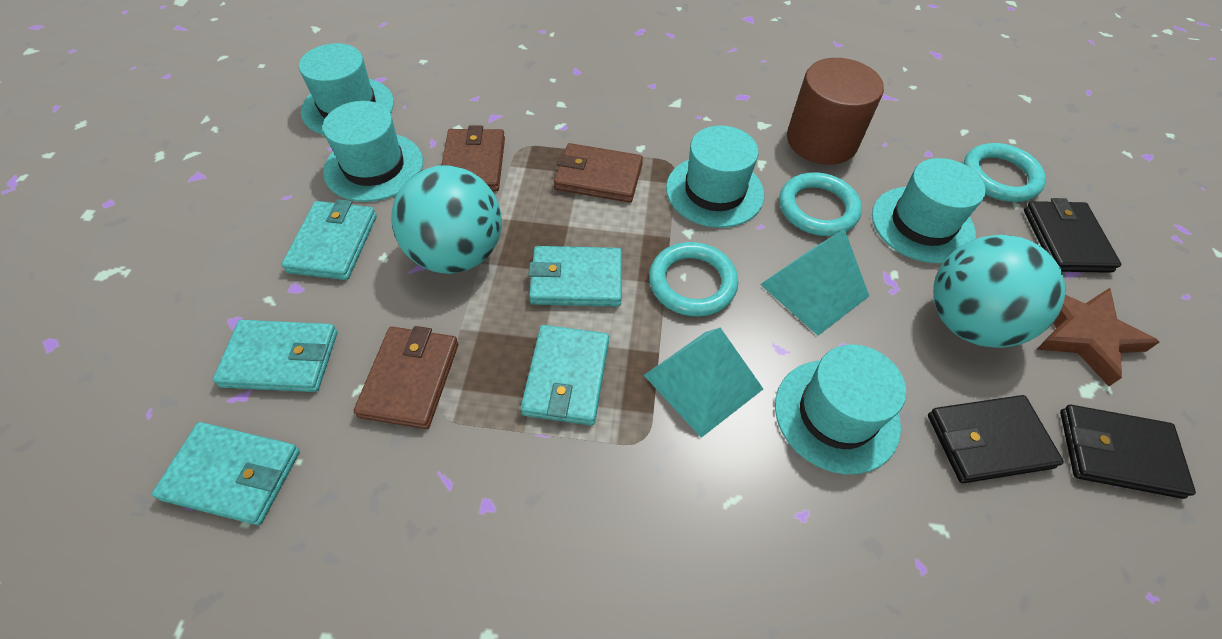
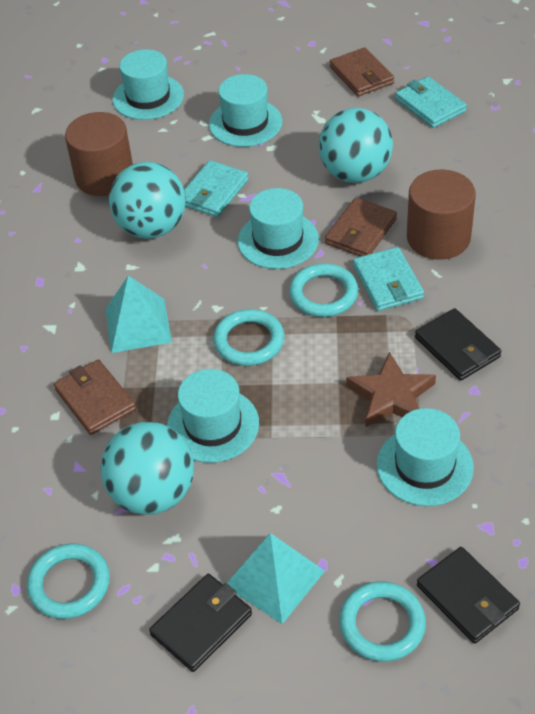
brown cylinder: [787,58,884,165] = 1 -> [65,112,133,196] [407,170,476,259] = 2
turquoise ball: [391,165,502,274] [933,235,1066,348] = 2 -> [100,422,194,515] [109,162,186,239] [319,108,393,183] = 3
turquoise ring: [649,242,738,317] [779,172,862,236] [964,143,1046,202] = 3 -> [27,544,110,619] [213,309,284,366] [289,263,358,317] [339,581,426,662] = 4
turquoise wallet: [152,422,300,525] [213,320,337,392] [281,199,377,280] [520,325,609,425] [528,246,622,307] = 5 -> [184,160,249,217] [353,247,424,311] [395,76,467,128] = 3

